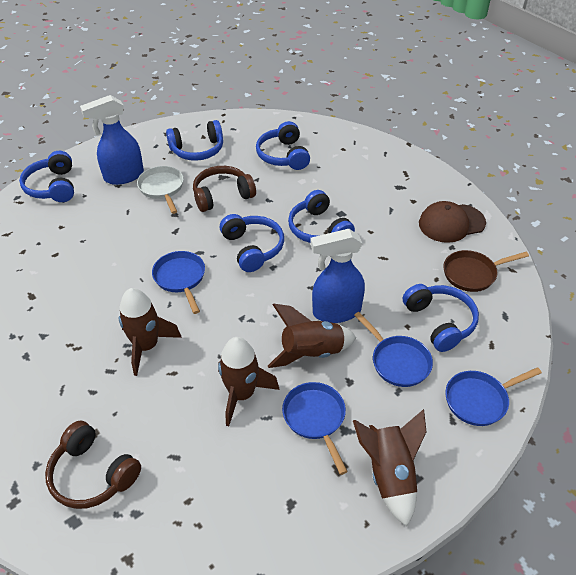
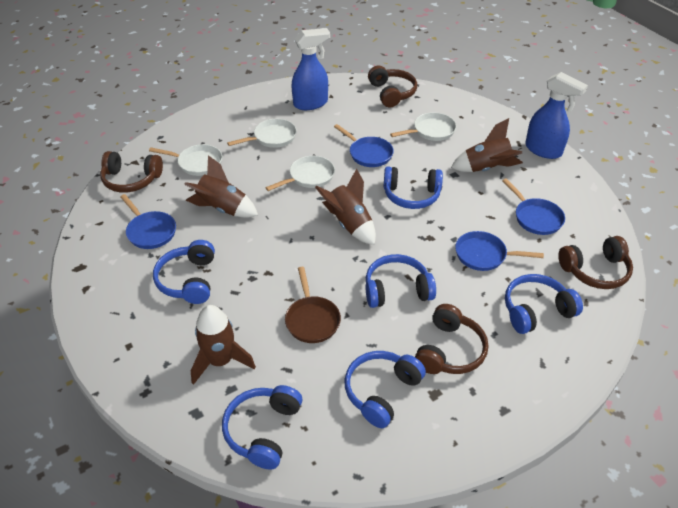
brown cap: [419,201,486,243] = 1 -> none = 0
brown headphones: [45,421,141,509] [193,166,256,212] = 2 -> [100,151,163,193] [368,66,417,107] [415,304,489,374] [558,236,633,289] = 4
white pan: [137,166,184,214] = 1 -> [149,144,222,176] [227,119,297,148] [265,156,335,191] [390,112,456,141] = 4

